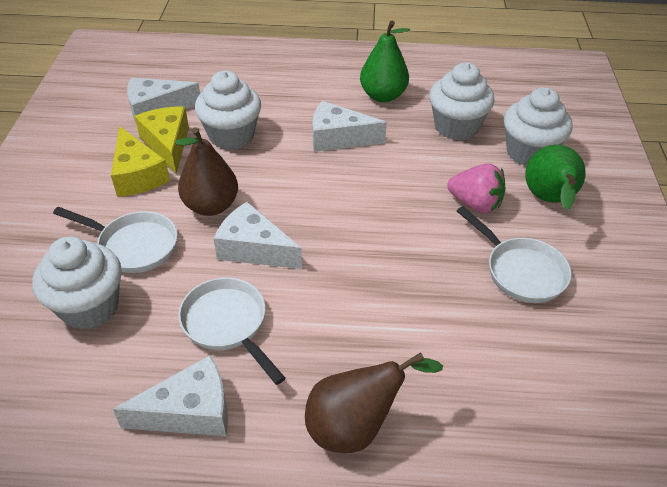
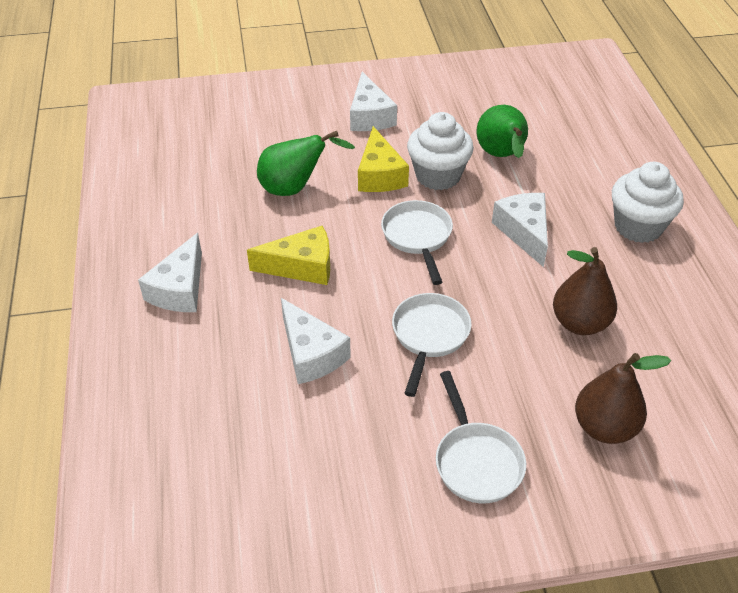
pink strawberry: [447,163,506,213] = 1 -> none = 0
white cupcake: [32,236,122,330] [195,71,261,150] [430,62,495,141] [504,87,573,166] = 4 -> [407,112,474,190] [612,162,684,243] = 2

